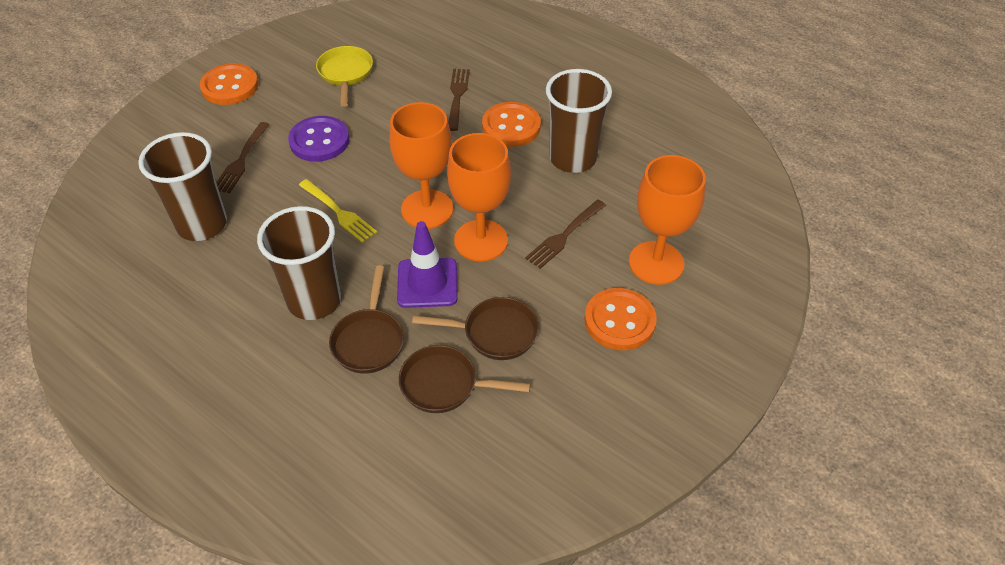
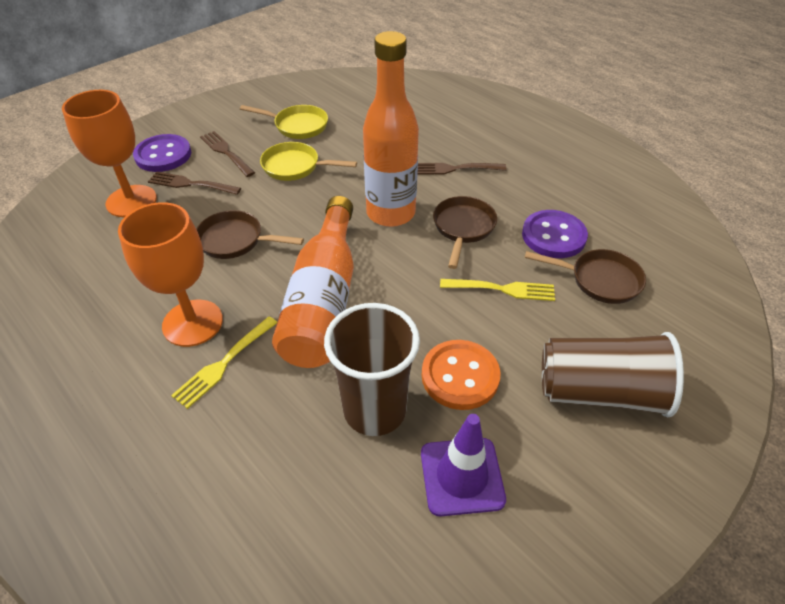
brown cup: [138,132,227,241] [257,206,341,320] [546,69,612,173] = 3 -> [324,303,420,436] [542,332,684,417] = 2
orange bottle: none = 0 -> [272,196,354,368] [363,31,419,227] = 2
orange button: [200,63,258,105] [482,102,541,147] [584,288,657,350] = 3 -> [422,340,501,410] = 1
orange goblet: [390,102,453,229] [447,133,511,261] [629,155,706,285] = 3 -> [62,90,157,217] [118,202,223,347] = 2
purple button: [288,116,350,162] = 1 -> [133,134,191,172] [522,210,588,258] = 2
yellow fork: [299,179,377,243] = 1 -> [171,316,277,409] [440,279,555,301] = 2
yellow pan: [316,46,373,107] = 1 -> [240,105,328,139] [260,142,357,181] = 2

